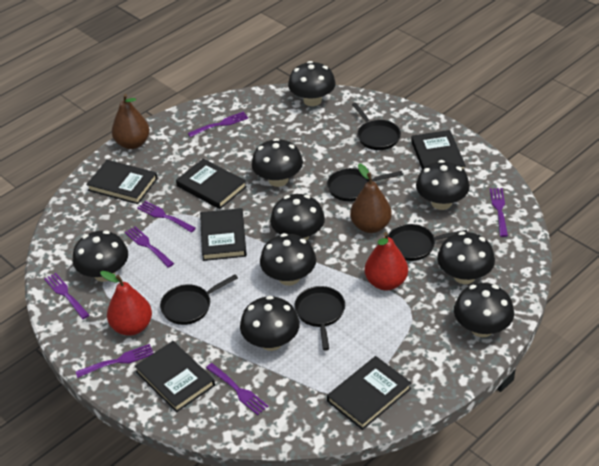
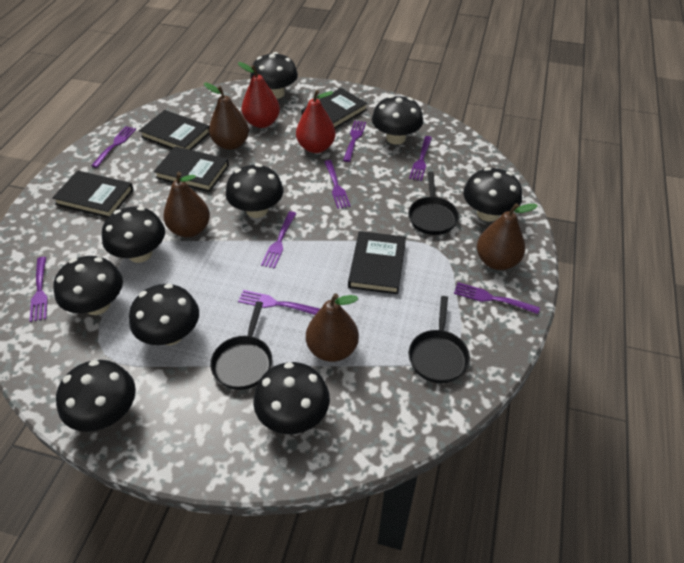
black book: [86,160,158,204] [135,341,215,413] [176,159,247,209] [200,208,247,261] [327,356,411,430] [411,130,466,171] = 6 -> [52,170,134,218] [139,110,209,150] [154,146,229,192] [301,88,367,128] [348,231,406,294] = 5
black pan: [160,274,238,325] [295,286,345,351] [327,168,403,202] [352,103,401,150] [388,224,467,261] = 5 -> [210,301,272,390] [408,172,459,235] [409,296,470,383] = 3
brown pear: [112,94,150,149] [350,164,392,233] = 2 -> [163,172,210,237] [204,83,249,150] [306,293,359,362] [477,203,538,270] = 4
purple fork: [44,273,89,319] [76,344,153,378] [125,226,174,268] [137,201,196,233] [188,112,248,137] [206,363,269,415] [490,188,508,237] = 7 -> [30,257,48,322] [91,126,136,168] [238,290,320,315] [261,211,297,269] [324,160,351,209] [343,121,366,162] [409,136,432,181] [454,282,540,314] = 8

